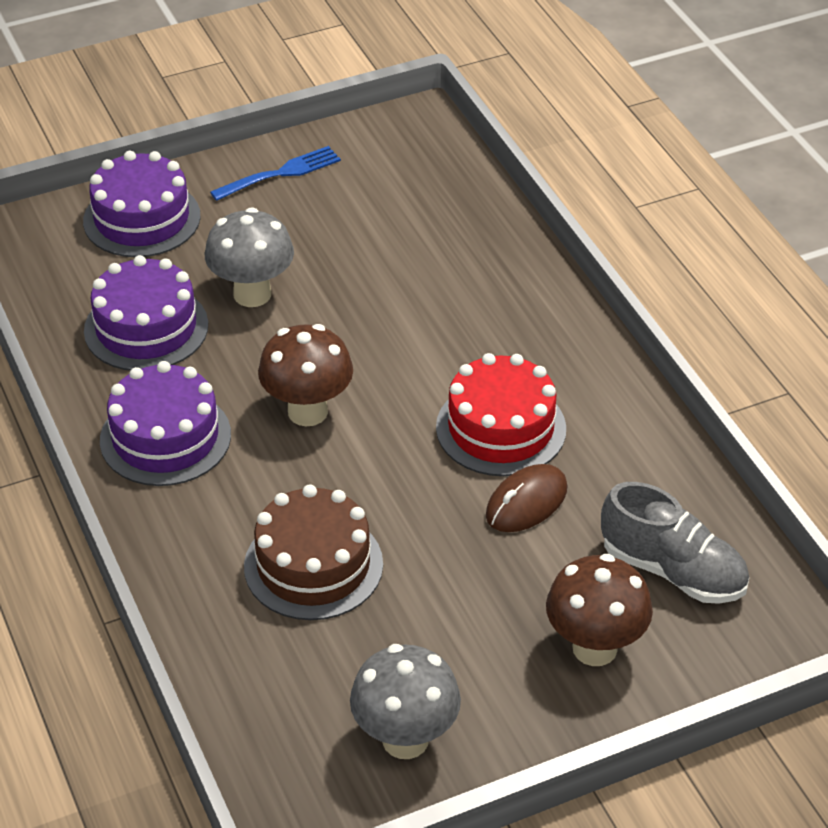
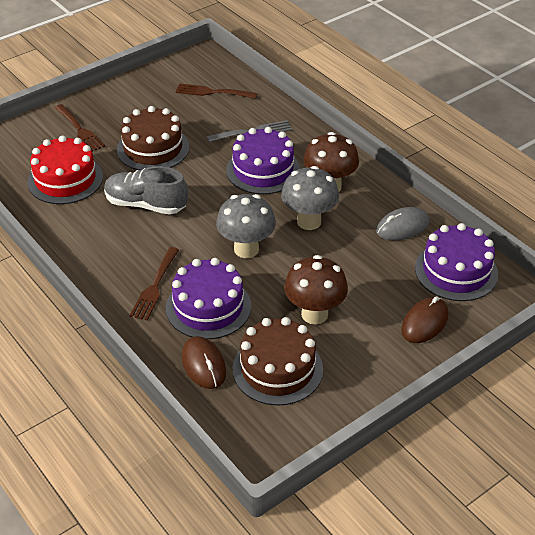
blue fork: [210,146,341,201] = 1 -> none = 0
brown cake: [244,484,383,620] = 1 -> [117,106,189,170] [232,317,323,406] = 2
brown fork: none = 0 -> [55,104,105,152] [130,247,179,320] [176,83,258,99] = 3
brown mouse: [486,464,567,532] = 1 -> [181,336,226,389] [401,296,448,343] = 2
grey fork: none = 0 -> [207,120,292,142] = 1
grey mouse: none = 0 -> [376,207,430,240] = 1

